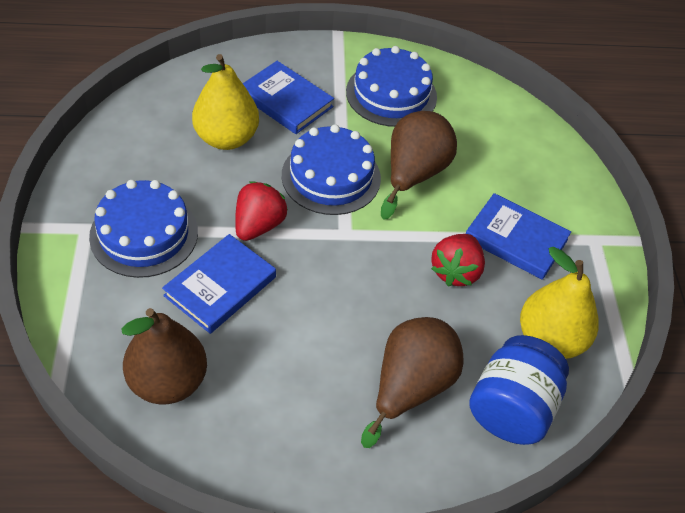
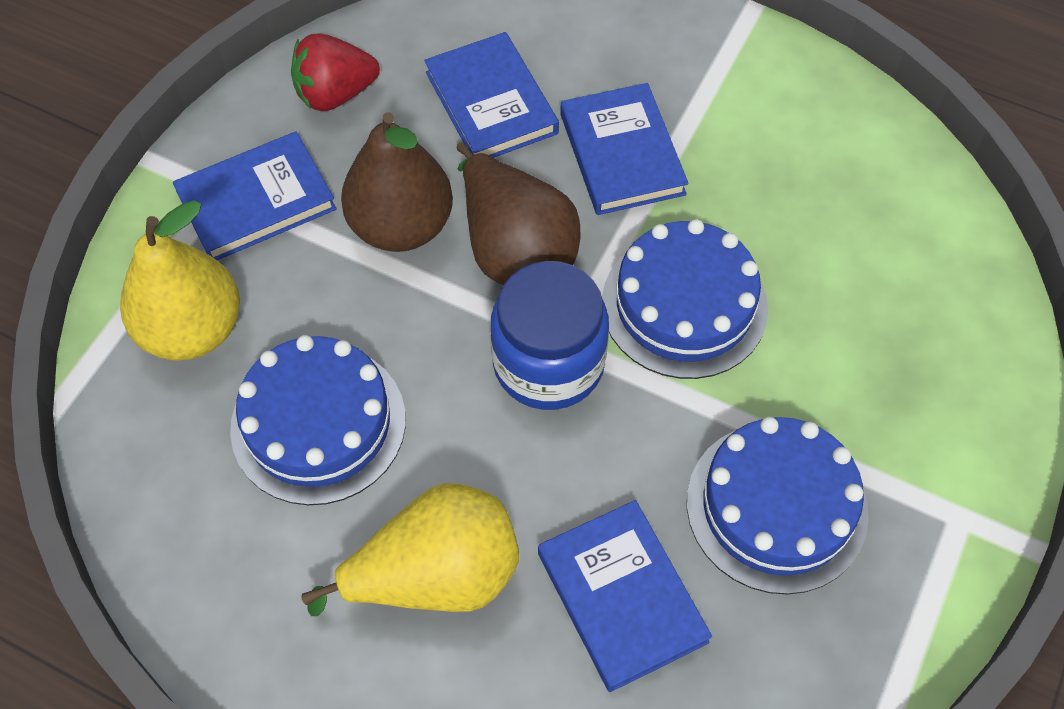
blue book: [162,234,276,334] [243,61,334,134] [466,193,571,280] = 3 -> [173,131,337,260] [424,32,559,158] [538,500,712,692] [560,83,689,215] = 4
brown pear: [121,308,207,404] [361,317,464,448] [381,111,457,220] = 3 -> [341,112,453,252] [457,142,580,285] = 2
red strawberry: [235,181,288,241] [431,234,485,286] = 2 -> [291,33,380,111] = 1

